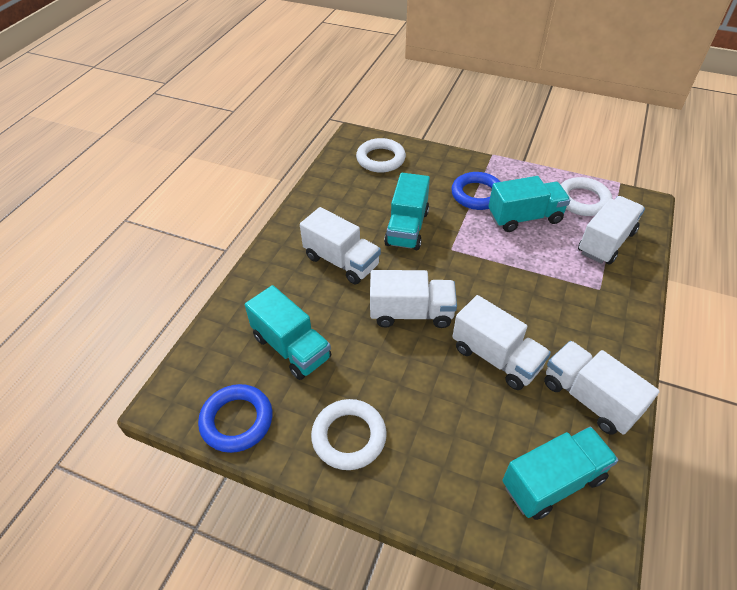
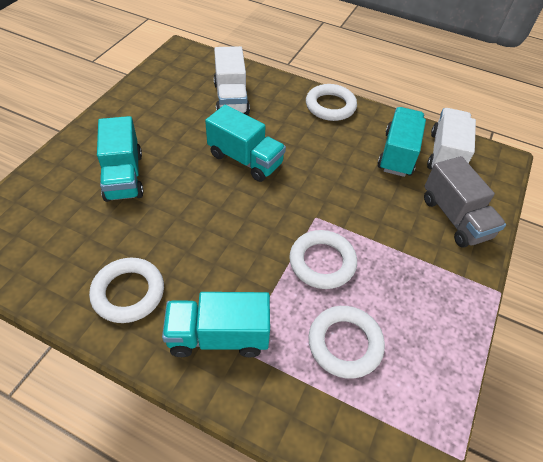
blue ring: [198,384,273,453] [451,172,501,210] = 2 -> none = 0
grey truck: none = 0 -> [424,156,506,248] = 1
white ring: [311,399,387,470] [356,138,406,173] [561,177,612,216] = 3 -> [89,258,164,323] [289,230,357,289] [306,84,357,121] [308,306,385,379] = 4
white truck: [300,207,381,284] [370,270,457,328] [452,295,551,390] [544,341,660,435] [578,196,645,265] = 5 -> [214,46,250,115] [427,108,476,169] = 2

